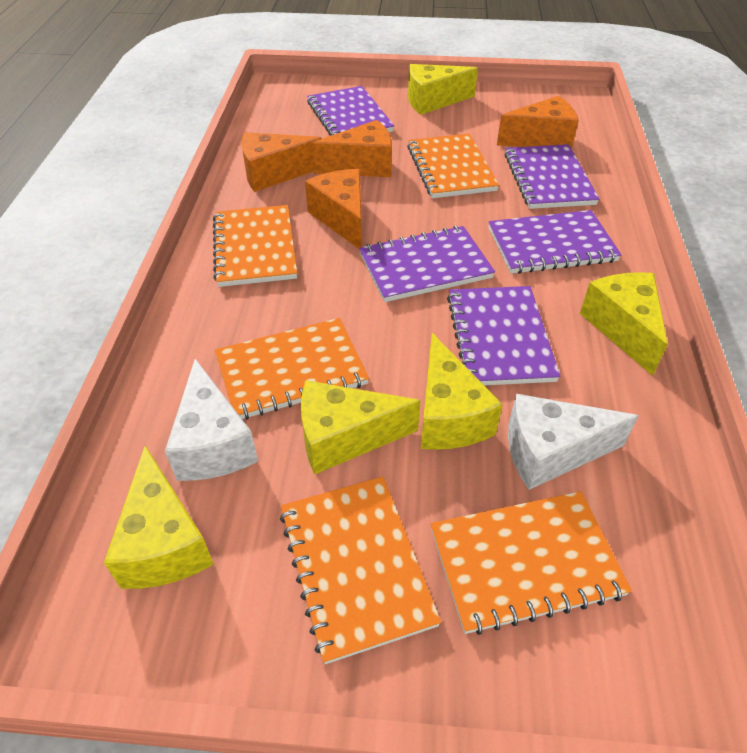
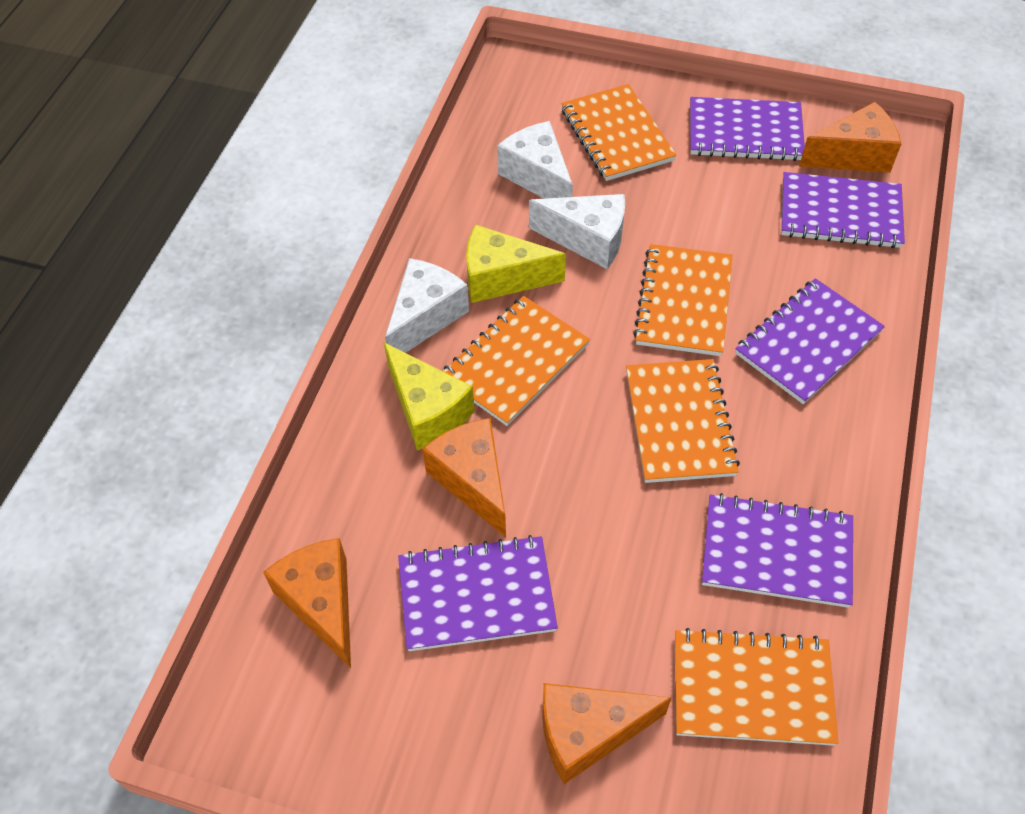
white cheese: [165,359,258,481] [508,394,638,490] = 2 -> [385,258,469,353] [497,121,573,199] [529,194,625,269] = 3
yellow cheese: [104,446,214,589] [301,380,421,475] [408,64,478,115] [421,333,503,450] [580,272,668,376] = 5 -> [384,342,475,450] [466,225,566,303] = 2

